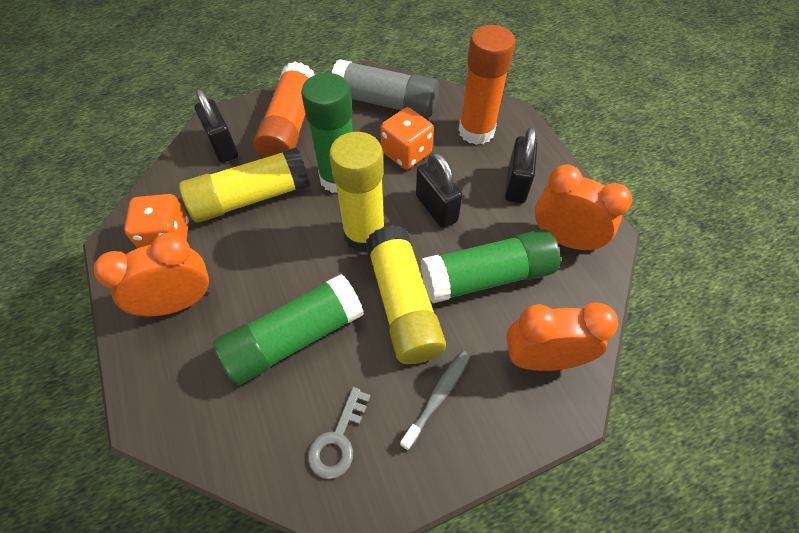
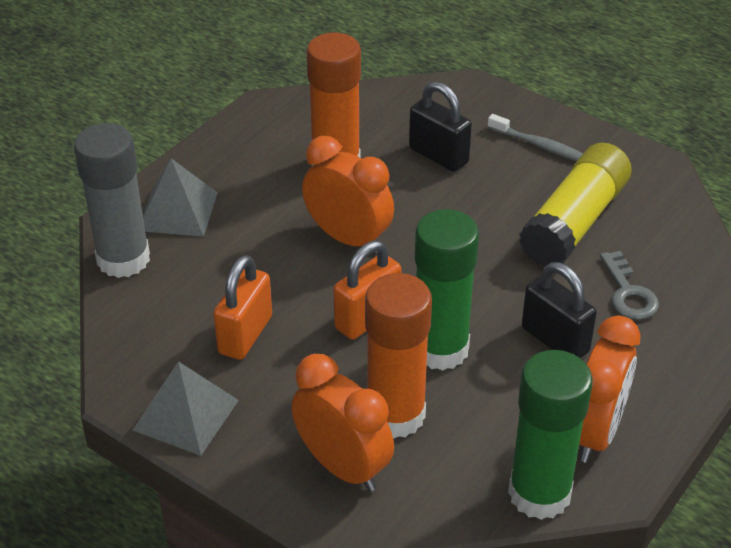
black padlock: [195,89,238,163] [416,153,462,228] [505,127,538,203] = 3 -> [409,82,472,172] [522,262,597,358] = 2
green glue stick: [213,274,364,385] [301,73,353,193] [421,229,560,303] = 3 -> [415,209,479,371] [508,350,593,520] = 2
grey pyramid: none = 0 -> [133,361,239,456] [143,158,217,237] = 2
orange dice: [124,194,189,248] [380,107,434,169] = 2 -> none = 0
orange padlock: none = 0 -> [213,255,272,360] [333,241,401,339] = 2
yellow glue stick: [179,148,310,223] [329,132,385,252] [366,225,446,364] = 3 -> [519,143,632,266] = 1

